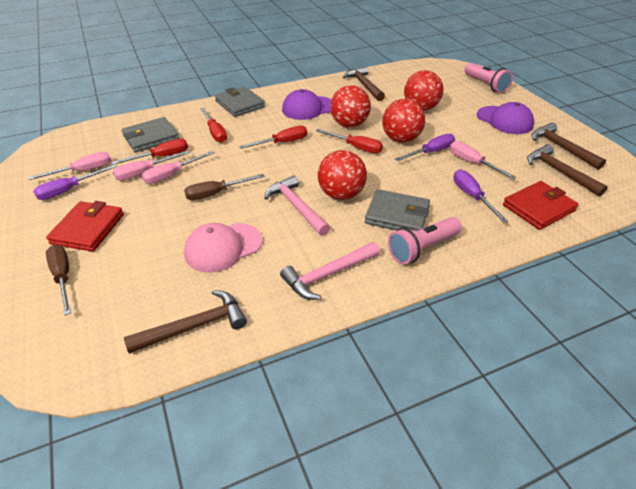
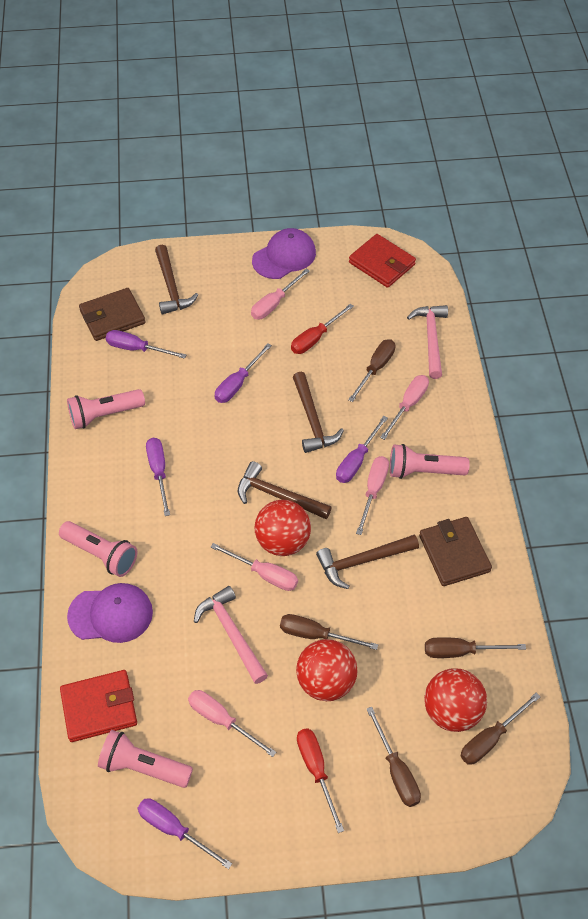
brown screwdriver: [46,245,71,316] [184,174,265,200] = 2 -> [280,614,378,650] [348,339,395,402] [367,707,421,807] [425,637,526,658] [460,693,540,765] = 5
brown wallet: none = 0 -> [79,288,145,341] [419,517,492,586] = 2
grey wallet: [121,117,179,153] [215,86,265,117] [365,189,430,231] = 3 -> none = 0
pink cap: [184,223,262,273] = 1 -> none = 0
pink flashlight: [388,217,462,264] [464,63,513,93] = 2 -> [59,521,137,577] [67,389,145,429] [98,730,193,788] [390,444,470,479] = 4
pink screwdriver: [28,152,111,180] [113,151,190,181] [142,151,215,184] [450,141,517,180] = 4 -> [188,690,276,757] [210,543,298,591] [251,269,310,319] [356,456,389,535] [380,375,429,440] = 5
purple screwdriver: [33,164,117,200] [395,134,455,161] [453,170,508,223] = 3 -> [106,330,186,359] [137,798,232,869] [146,438,170,516] [215,343,272,403] [336,416,388,483] = 5
red ball: [318,150,367,200] [330,85,371,128] [382,99,425,143] [404,70,443,111] = 4 -> [255,500,311,556] [296,639,358,701] [424,668,487,732] = 3
red screwdriver: [112,139,188,165] [200,107,227,143] [239,126,307,149] [316,129,383,153] = 4 -> [291,304,354,354] [297,728,344,833] = 2

